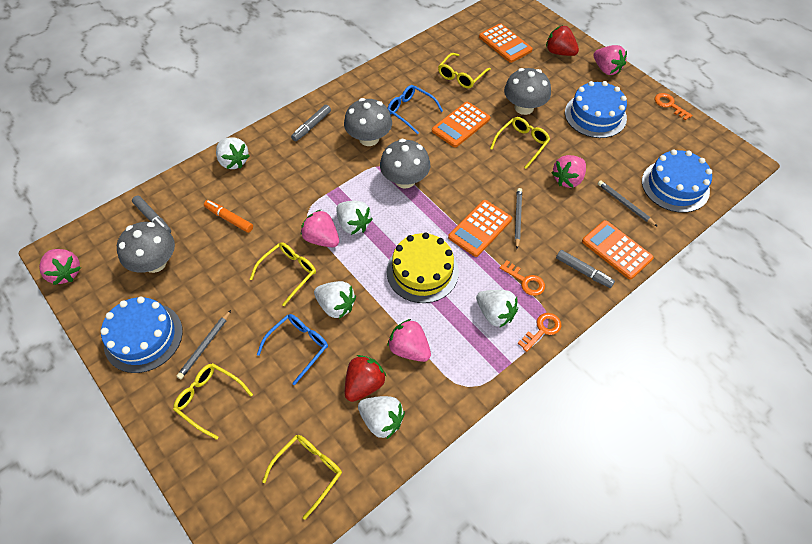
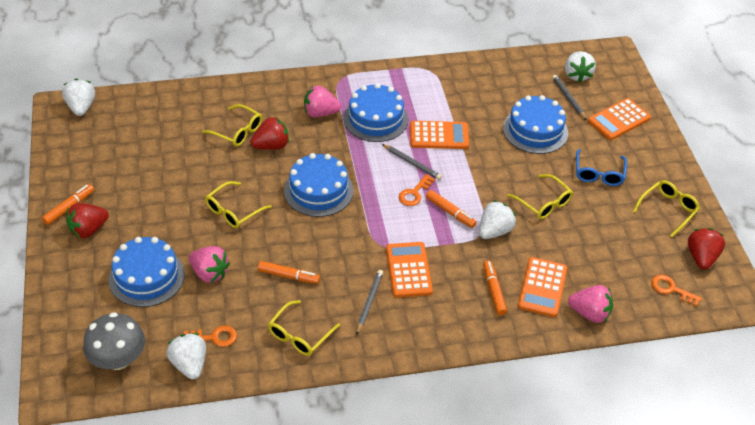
blue cake: [100,297,183,373] [565,81,627,138] [642,149,712,213] = 3 -> [109,237,185,307] [284,153,354,217] [343,83,408,142] [503,95,568,154] = 4
blue glasses: [257,314,328,385] [388,85,443,134] = 2 -> [576,149,627,186] = 1
grey marker: [132,196,171,233] [291,105,331,141] [556,250,615,288] = 3 -> none = 0
grey mushroom: [117,222,175,273] [344,98,392,146] [380,139,430,189] [504,68,551,115] = 4 -> [83,312,145,370] = 1
orange marker: [204,200,253,233] = 1 -> [42,184,94,225] [258,261,320,284] [426,190,477,228] [483,260,507,316] = 4
pink strawberry: [39,249,81,285] [301,210,339,247] [388,319,431,362] [552,155,586,188] [593,45,627,75] = 5 -> [189,246,230,283] [304,86,341,117] [568,285,613,323] = 3
red strawberry: [345,355,387,402] [546,25,579,56] = 2 -> [66,203,109,238] [250,116,289,150] [688,228,725,269] = 3
white strawberry: [216,137,250,169] [314,281,356,319] [336,201,373,235] [358,396,405,440] [476,290,518,328] = 5 -> [62,79,95,116] [166,333,206,380] [479,200,516,239] [565,51,596,83] = 4
yellow cake: [387,232,459,303] = 1 -> none = 0

